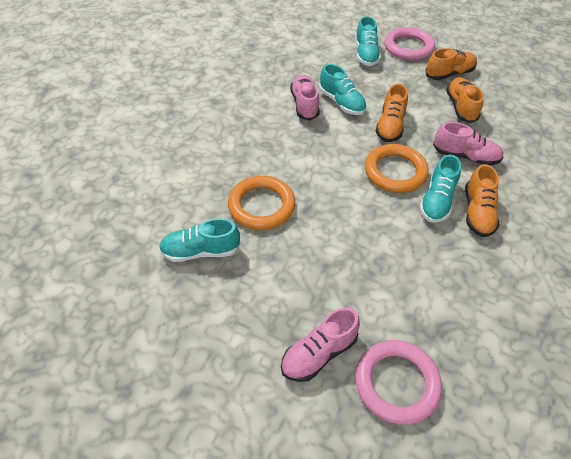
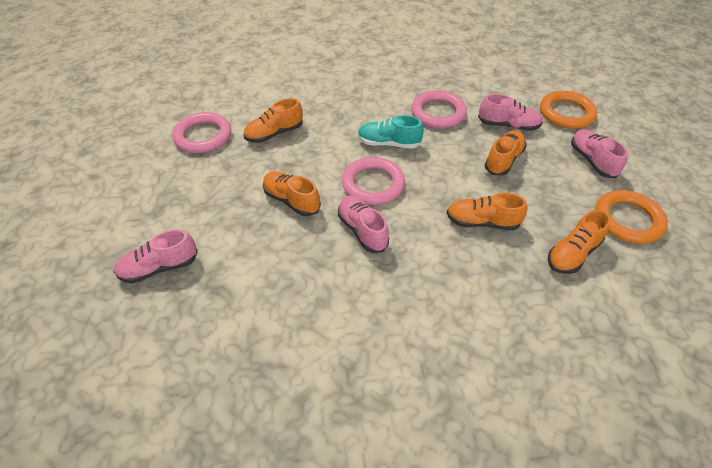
orange shoe: [376,84,408,142] [425,48,477,80] [446,77,484,123] [465,164,500,237] = 4 -> [244,98,303,143] [263,171,321,216] [447,193,527,230] [485,130,526,176] [548,210,611,274] = 5
pink ring: [355,340,442,425] [384,27,435,60] = 2 -> [172,112,231,153] [342,157,405,205] [411,90,467,128] = 3
pink shoe: [281,308,360,382] [290,75,320,120] [433,122,504,165] = 3 -> [113,229,198,283] [338,196,389,253] [478,94,543,131] [571,129,628,178] = 4
turquoise shoe: [159,218,240,262] [319,64,367,115] [355,16,381,66] [419,155,461,223] = 4 -> [358,115,424,149] = 1

